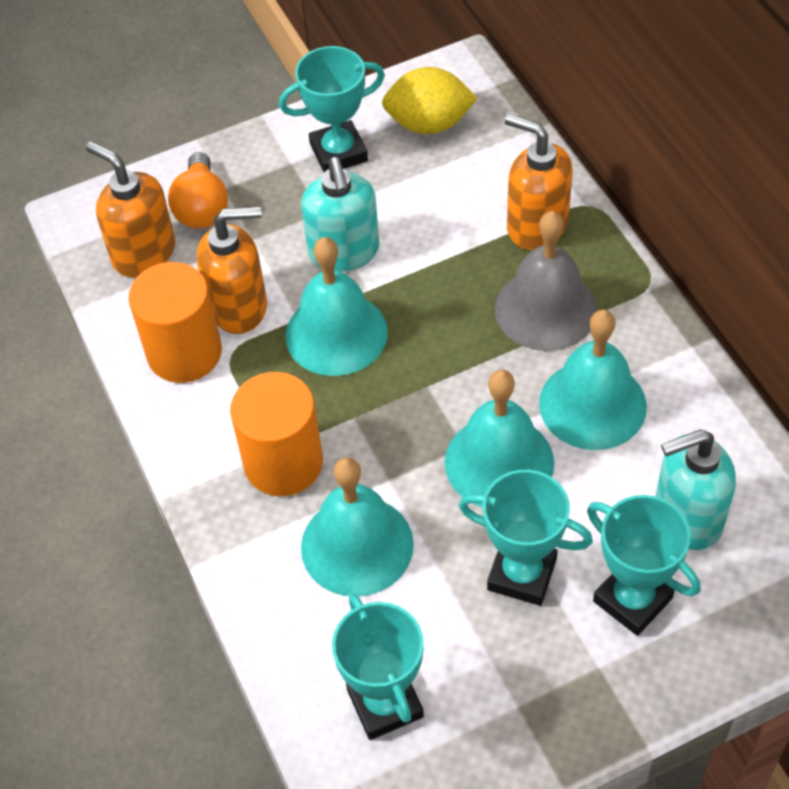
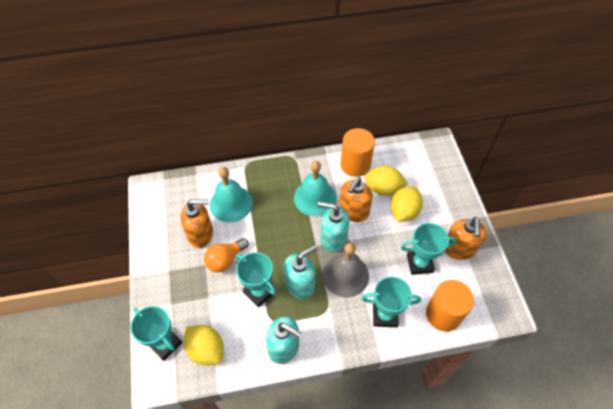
turquoise bell: [285,237,388,376] [301,457,414,597] [445,370,554,507] [539,310,647,450] = 4 -> [210,167,253,223] [294,161,336,216] = 2
turquoise soap dispenser: [301,157,379,272] [656,430,736,550] = 2 -> [266,317,302,364] [284,245,317,299] [318,202,349,252] = 3
yellow lemon: [382,67,478,134] = 1 -> [184,325,224,365] [364,166,408,196] [391,186,423,222] = 3

